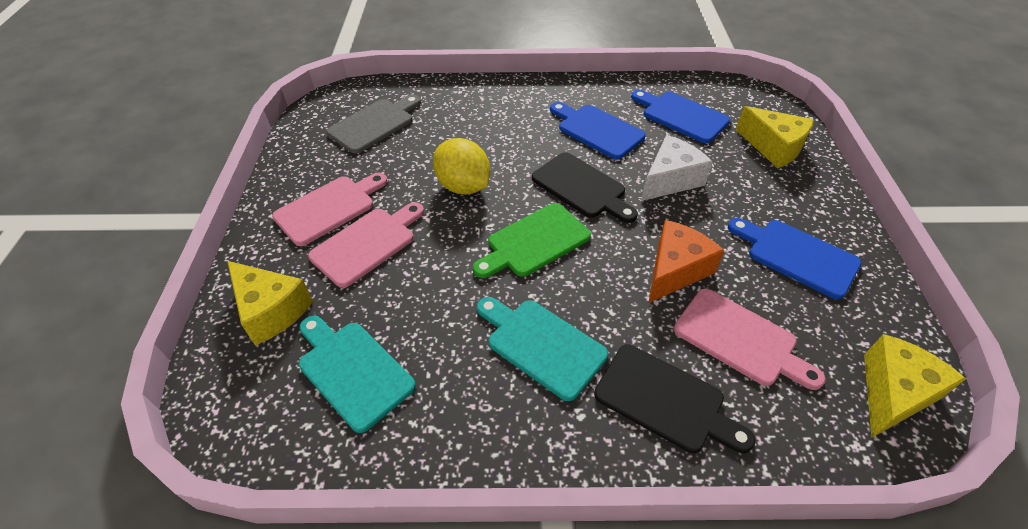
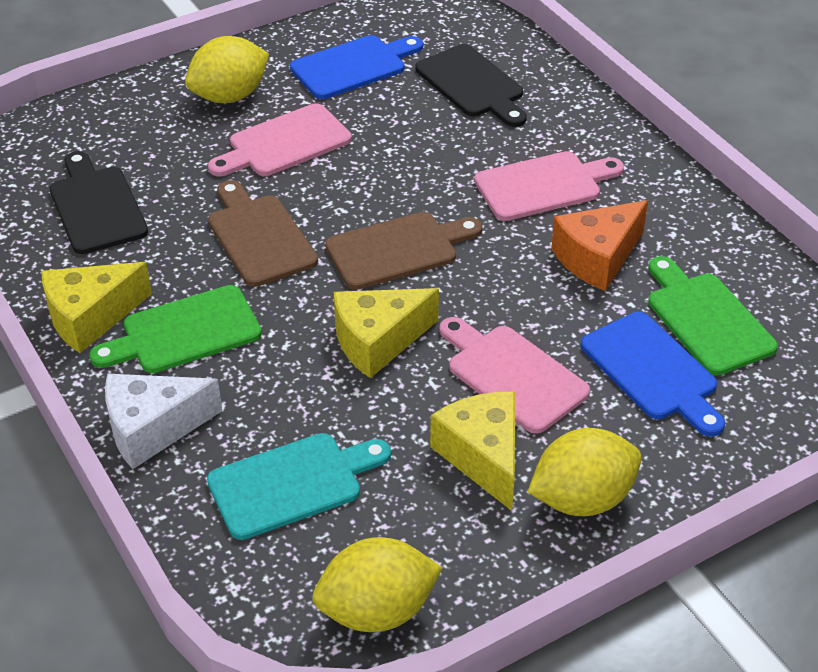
blue cutting board: [550,102,646,159] [631,90,730,143] [728,218,862,299] = 3 -> [290,35,423,99] [581,312,725,437] = 2
brown cutting board: none = 0 -> [208,180,318,287] [325,212,483,290] = 2
green cutting board: [473,203,591,278] = 1 -> [89,285,262,373] [648,256,778,376] = 2
grey cutting board: [327,95,421,154] = 1 -> none = 0
turquoise cutting board: [299,316,416,433] [477,297,608,401] = 2 -> [207,433,391,540] = 1
yellow lemon: [433,138,490,195] = 1 -> [185,36,269,103] [312,537,442,632] [528,428,642,516] = 3

